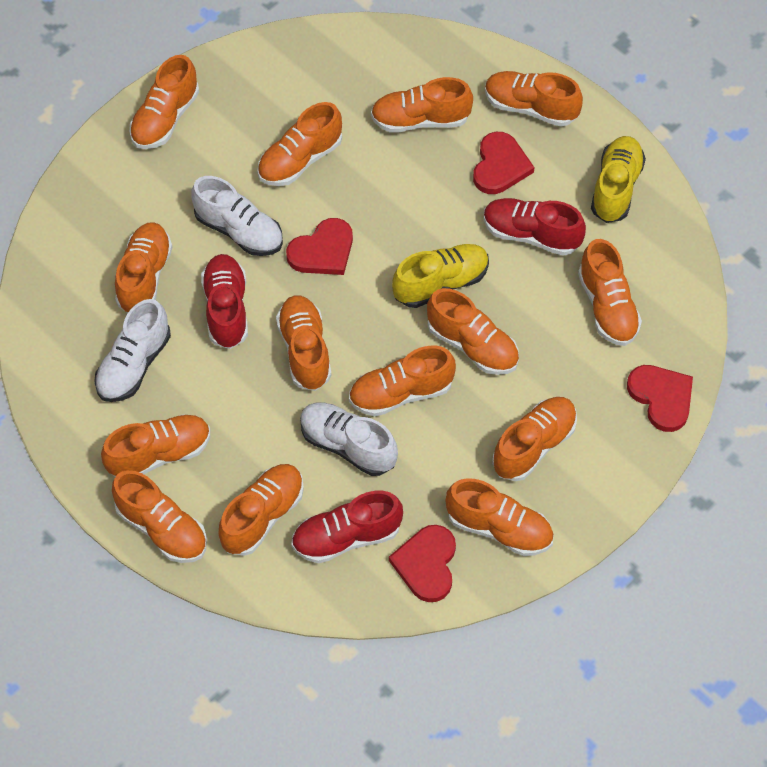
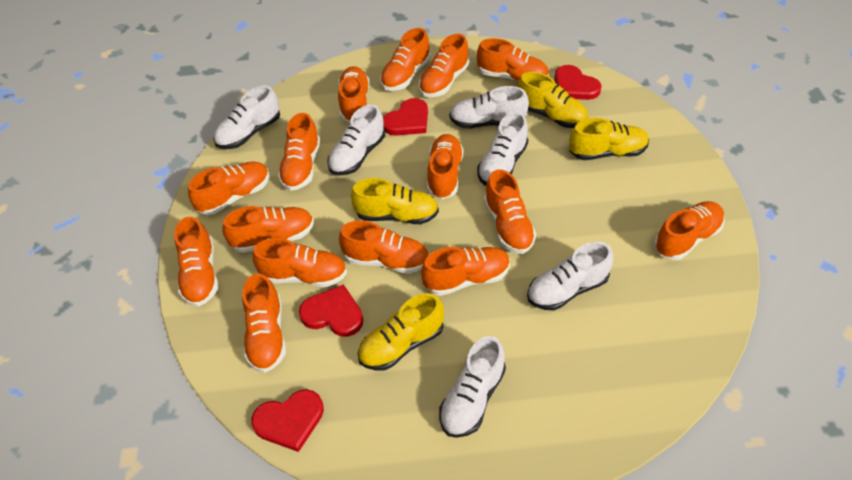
orange shoe: [101,414,210,477] [112,470,207,563] [115,222,172,313] [129,55,199,149] [218,464,304,556] [257,102,342,186] [276,295,331,391] [349,346,456,416] [371,77,473,133] [427,288,519,375] [446,478,553,556] [485,71,583,127] [492,397,577,481] [578,239,642,346] = 14 -> [174,217,218,307] [188,161,270,215] [222,206,314,253] [242,274,286,373] [253,238,347,287] [278,113,320,191] [338,66,370,122] [339,220,429,274] [380,28,431,91] [419,34,469,97] [421,247,510,296] [427,134,464,200] [477,38,549,82] [484,169,536,254] [654,201,725,260] = 15
red shoe: [201,254,248,349] [291,491,403,563] [484,198,586,256] = 3 -> none = 0
white shoe: [94,299,171,402] [191,176,283,256] [300,403,398,476] = 3 -> [213,86,280,149] [327,104,385,175] [439,336,506,438] [449,86,529,128] [477,112,528,186] [527,242,613,311] = 6
yellow shoe: [392,244,489,308] [591,136,646,223] = 2 -> [351,178,439,224] [358,293,444,371] [517,72,588,128] [569,118,649,160] = 4

